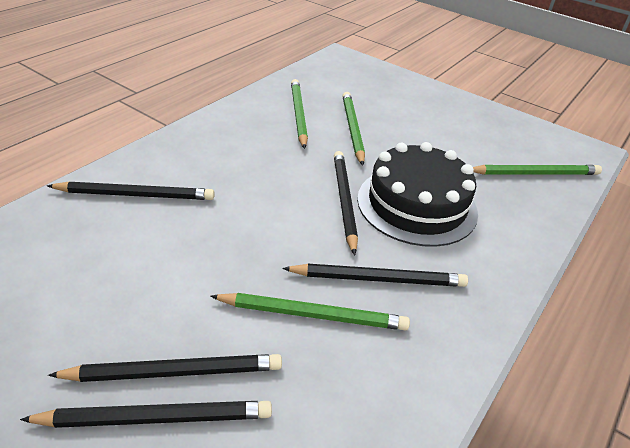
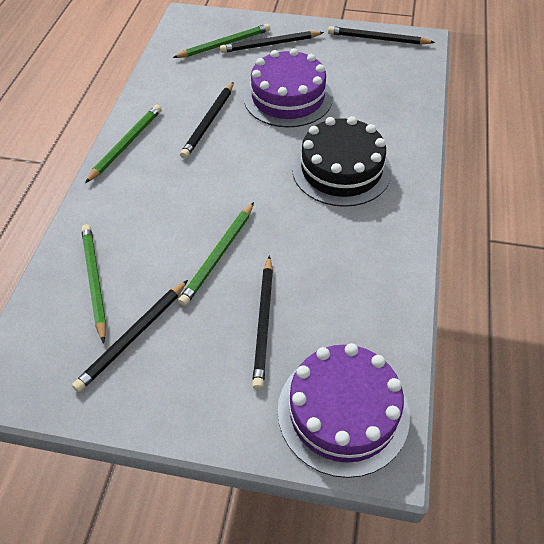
purple cake: none = 0 -> [244,48,333,127] [278,343,410,478] = 2

